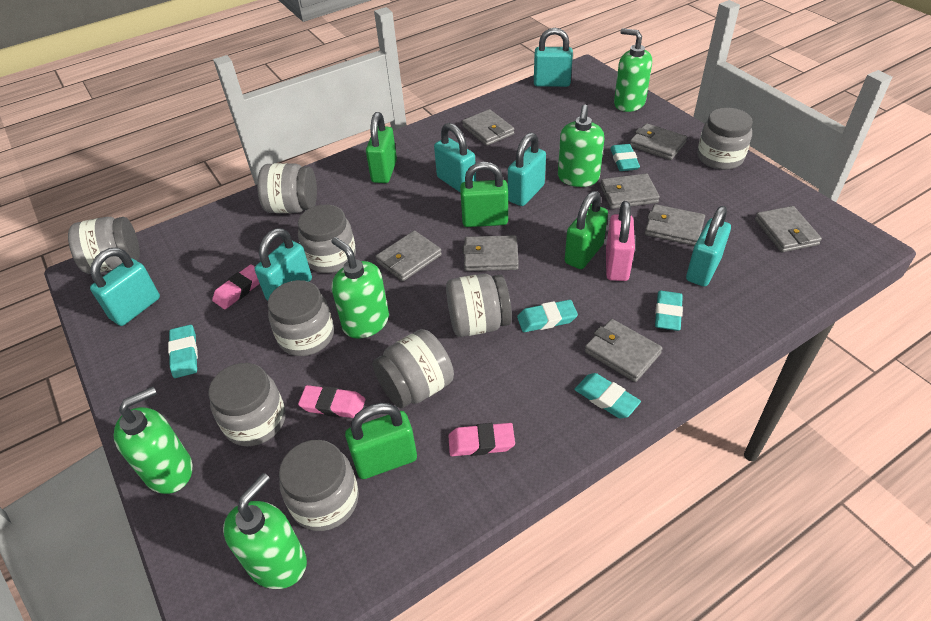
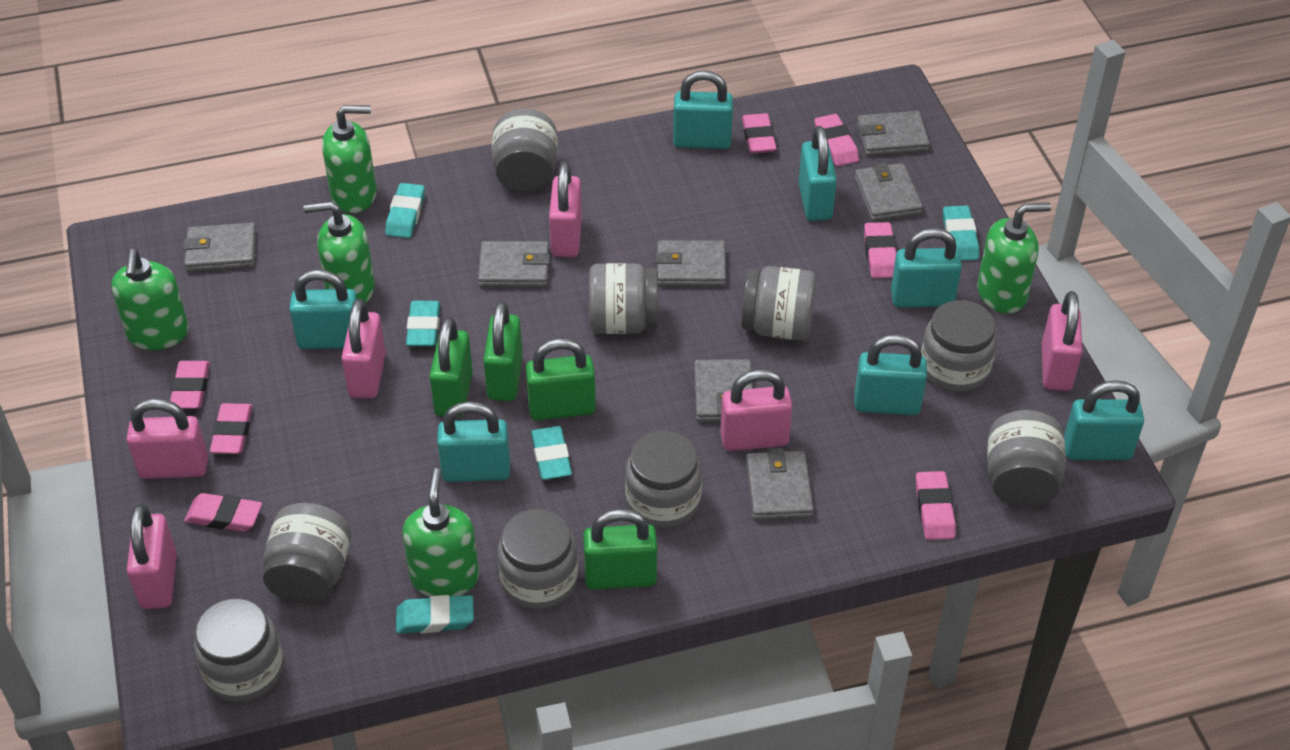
grey wallet: [376,230,442,281] [462,109,514,146] [463,235,519,271] [585,319,663,382] [600,173,660,209] [630,123,687,160] [645,204,705,246] [755,206,822,252] = 8 -> [183,223,256,272] [478,241,550,287] [655,240,726,286] [694,359,753,422] [746,448,814,520] [854,162,923,221] [857,111,930,156] = 7
pink eraser: [212,264,260,309] [298,385,365,418] [448,423,515,456] = 3 -> [170,361,210,409] [184,493,262,532] [210,403,253,454] [742,113,777,153] [814,114,859,166] [864,222,897,278] [916,471,956,540] = 7
pink padlock: [606,201,635,281] = 1 -> [127,398,208,479] [127,504,177,609] [341,299,386,399] [549,161,582,257] [720,369,792,451] [1041,291,1083,391] = 6
turquoise padlock: [90,247,160,326] [255,228,312,301] [434,123,476,193] [508,132,546,206] [534,28,573,87] [686,206,731,286] = 6 -> [289,269,357,349] [437,401,510,482] [673,70,733,149] [799,126,837,221] [855,334,927,415] [891,228,962,308] [1064,380,1144,460] = 7

